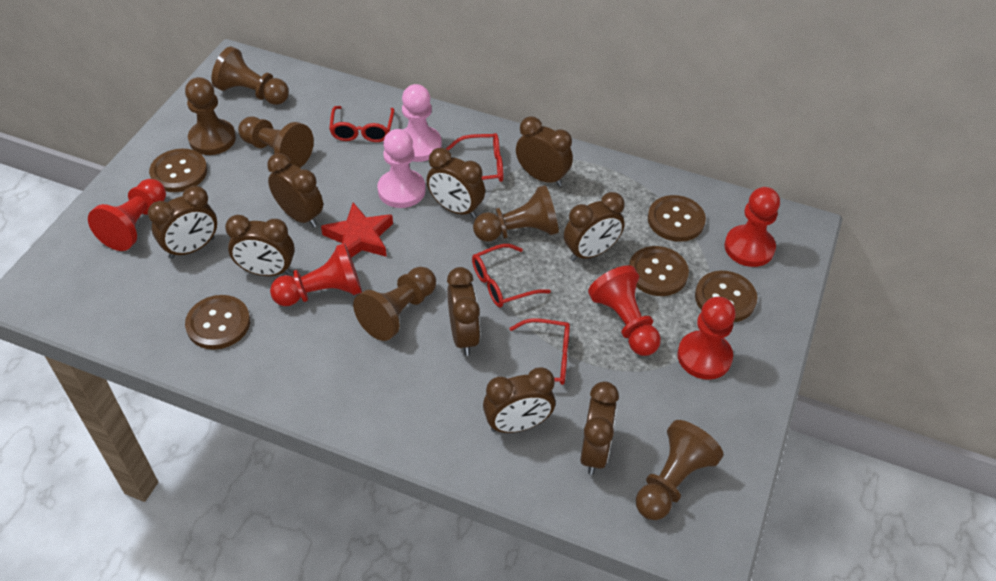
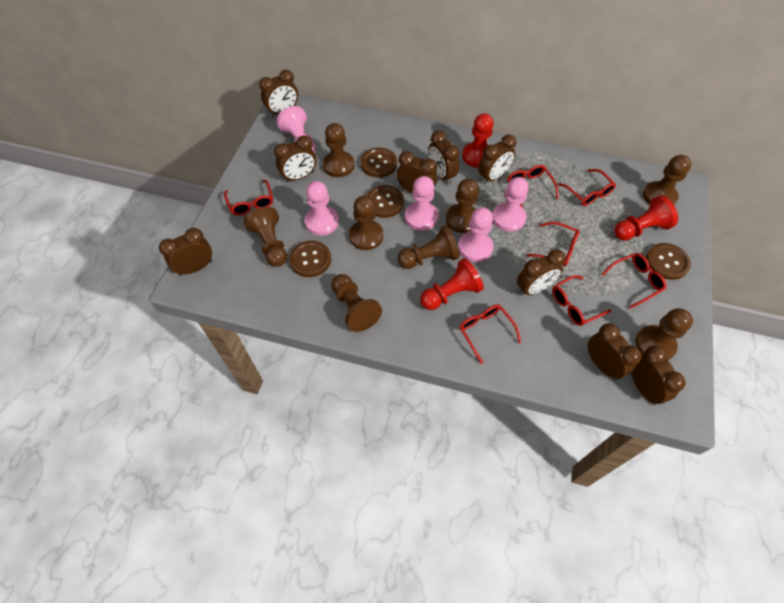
brown button: [149,149,207,192] [185,295,250,350] [629,246,689,296] [648,195,706,242] [695,271,757,322] = 5 -> [289,241,331,277] [360,147,397,178] [366,185,404,218] [646,243,691,280] = 4
brown pawn: [185,77,236,155] [211,47,289,105] [238,117,314,168] [353,267,436,341] [473,185,559,242] [636,420,723,520] = 6 -> [244,207,287,267] [323,123,354,177] [331,274,382,332] [349,196,383,250] [397,225,459,269] [446,178,479,233] [635,308,693,360] [643,155,691,205] = 8
pink pawn: [377,129,426,208] [402,84,442,162] = 2 -> [276,106,316,153] [305,181,339,236] [405,176,438,231] [458,207,494,262] [493,177,529,232] = 5
red glasses: [329,106,395,142] [446,133,503,182] [472,244,551,307] [508,319,570,385] = 4 -> [224,180,273,216] [459,305,521,364] [507,165,558,209] [527,222,580,267] [552,275,611,326] [558,169,616,206] [601,253,666,309] = 7
red pawn: [88,179,166,251] [270,243,362,306] [588,265,661,356] [677,297,736,380] [724,187,780,267] = 5 -> [420,258,484,310] [462,113,494,168] [614,195,678,241] = 3
red star: [321,202,393,258] = 1 -> none = 0

